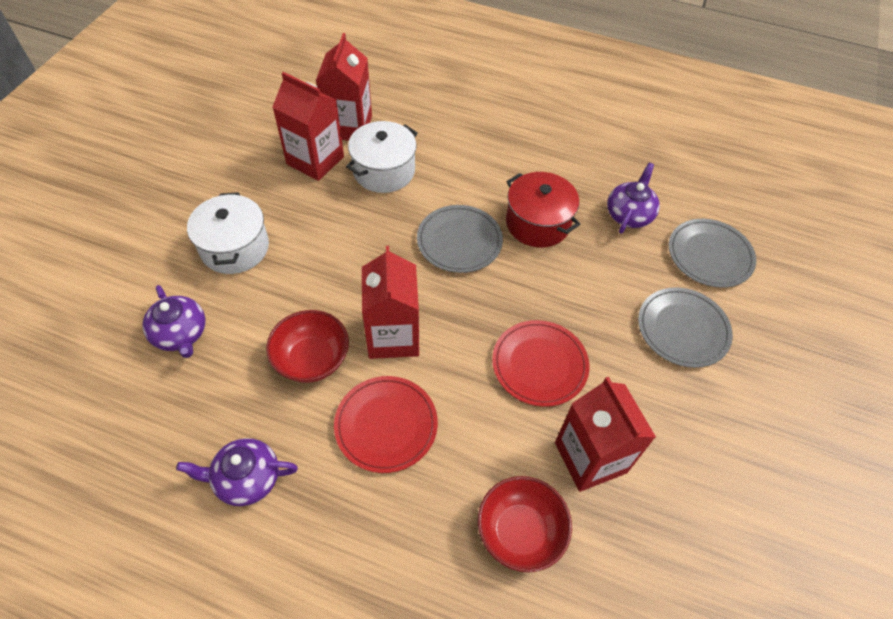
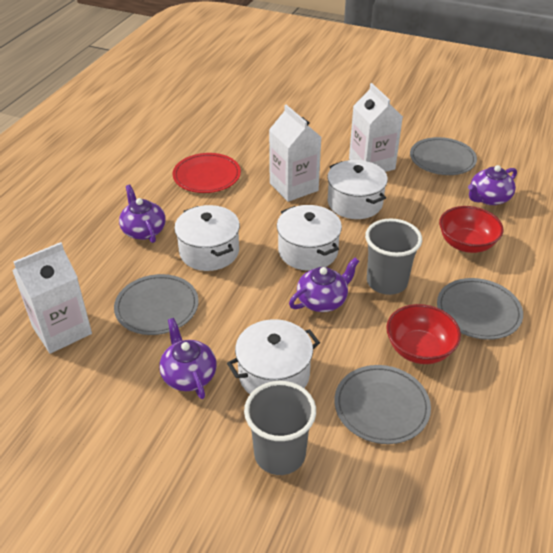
grey cup: none = 0 -> [244,381,316,475] [365,218,422,295] = 2
grey plate: [417,205,503,273] [638,287,733,368] [669,219,756,288] = 3 -> [114,274,199,335] [334,365,431,444] [410,137,477,175] [437,278,523,340] = 4
purple teapot: [142,285,205,358] [176,438,298,506] [607,163,660,233] = 3 -> [119,185,166,243] [159,318,217,399] [289,258,359,312] [468,165,517,205] = 4
red carton: [272,72,344,181] [316,33,372,141] [362,246,419,359] [555,377,656,492] = 4 -> none = 0
red plate: [334,376,438,473] [492,320,589,407] = 2 -> [172,153,241,193] = 1
red pot: [506,172,580,247] = 1 -> none = 0
white carton: none = 0 -> [12,242,92,354] [269,105,321,202] [349,83,403,172] = 3
white pot: [187,192,269,274] [346,121,418,193] = 2 -> [174,205,240,271] [227,319,320,394] [277,205,342,271] [327,160,388,219] = 4

